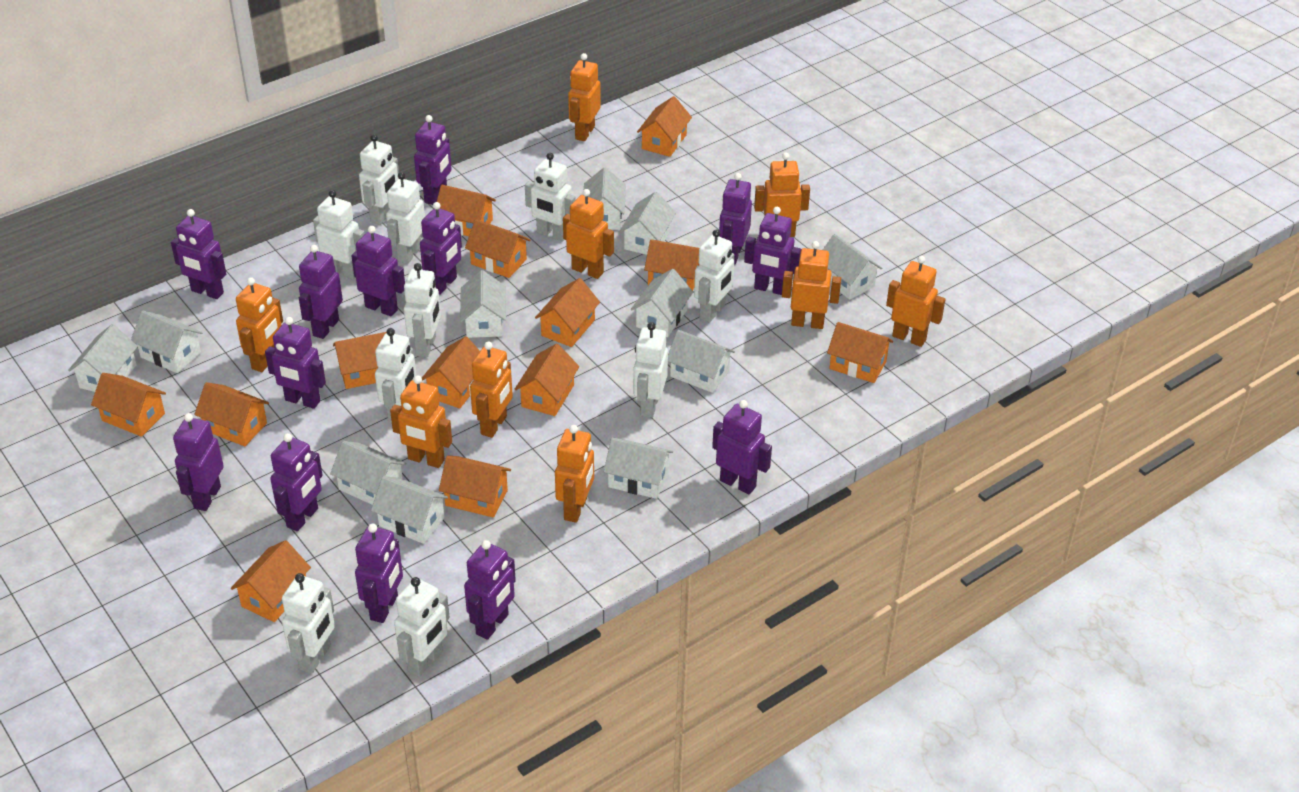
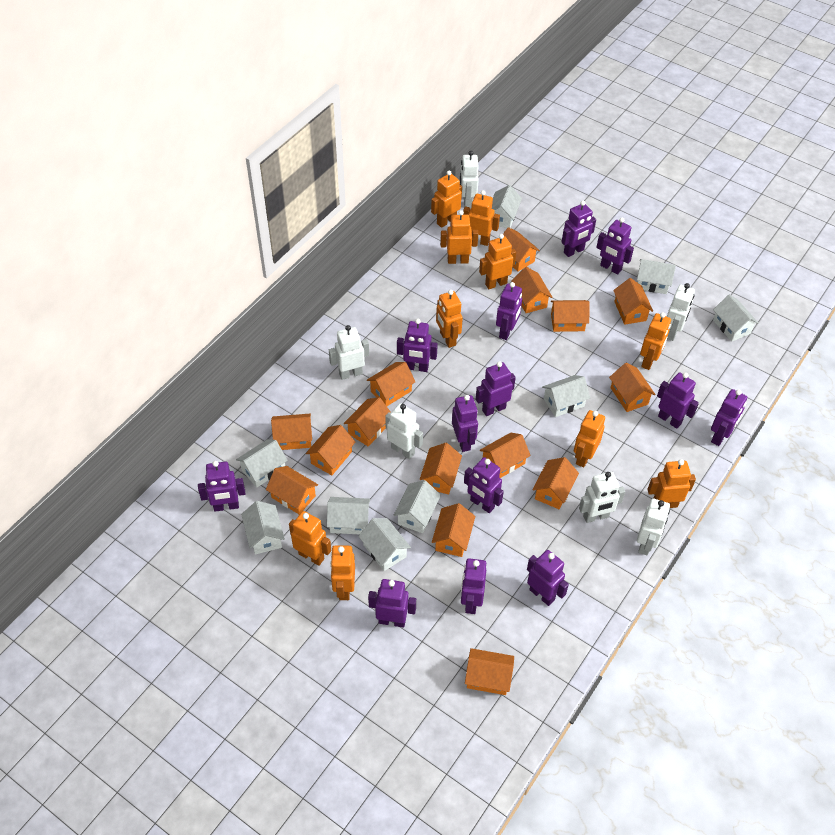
orange house: [91,373,166,437] [194,382,269,447] [231,540,311,622] [333,332,387,389] [422,336,480,409] [437,185,496,236] [439,456,511,518] [465,219,530,278] [515,344,579,416] [535,278,600,347] [637,96,692,157] [644,239,699,291] [827,322,893,383] = 13 -> [266,466,318,515] [271,414,312,450] [306,425,355,475] [344,397,391,446] [367,362,415,406] [420,443,462,494] [432,503,475,557] [465,648,514,695] [480,433,531,478] [503,227,540,271] [511,267,553,313] [532,457,579,509] [551,300,590,332] [609,363,656,412] [613,278,653,325] = 15
orange robot: [236,277,283,372] [390,375,452,468] [470,342,513,438] [555,425,594,523] [563,189,614,279] [568,53,601,141] [754,153,810,237] [782,241,841,329] [886,256,946,347] = 9 -> [289,511,331,566] [330,545,355,600] [431,170,462,228] [436,290,463,348] [440,210,478,264] [463,190,500,246] [479,234,516,289] [574,410,605,467] [640,312,671,370] [647,459,696,508] = 10
white house: [68,324,138,392] [131,311,202,373] [330,441,407,505] [371,476,448,544] [460,270,506,338] [584,167,626,230] [604,438,673,499] [619,192,676,255] [631,269,693,337] [668,330,735,393] [823,234,882,300] = 11 -> [236,439,288,487] [241,501,285,555] [327,497,370,535] [358,518,411,571] [394,480,441,533] [492,185,522,228] [542,375,590,417] [637,259,676,294] [713,294,759,342] = 9
white robot: [282,573,335,674] [313,190,365,280] [359,134,399,225] [375,328,416,422] [386,172,425,264] [394,577,450,677] [404,263,441,357] [525,153,575,241] [633,322,668,418] [694,229,734,323] = 10 -> [329,325,369,380] [385,403,423,459] [460,151,479,209] [579,472,625,523] [637,499,670,555] [667,283,695,341] = 6

